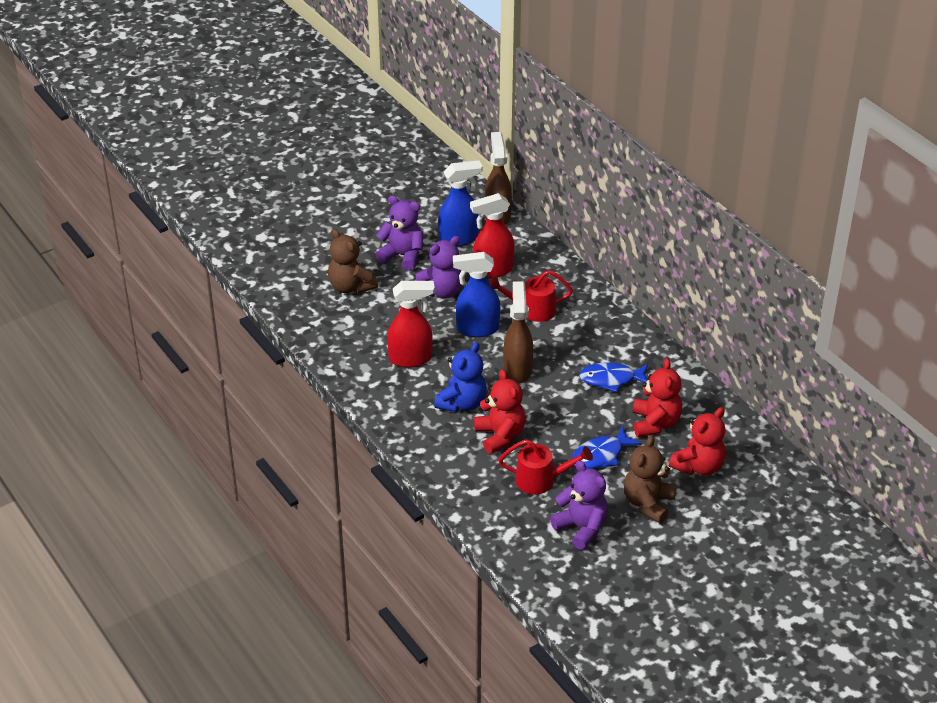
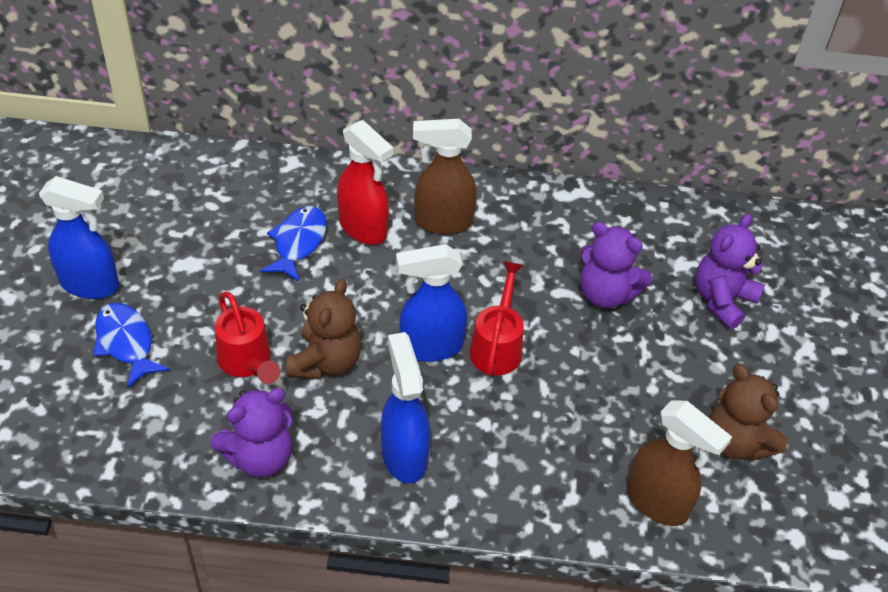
blue spray bottle: [438,160,482,247] [453,252,500,337] = 2 -> [39,176,119,299] [381,332,430,483] [396,244,467,362] = 3
blue teddy bear: [434,342,487,412] = 1 -> none = 0
red spray bottle: [387,281,435,368] [470,193,515,279] = 2 -> [337,120,394,245] = 1
red teddy bear: [474,369,525,454] [633,358,682,437] [669,407,726,475] = 3 -> none = 0

